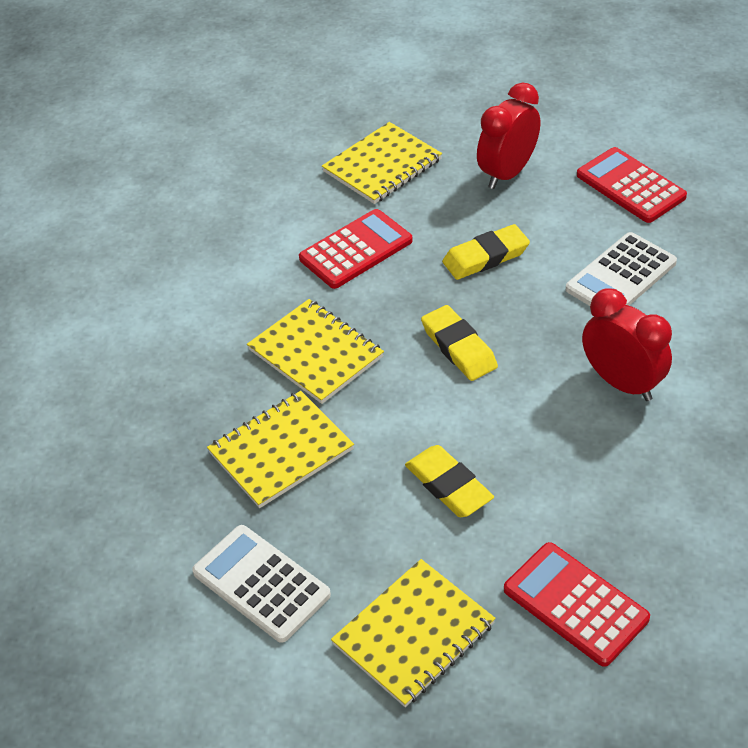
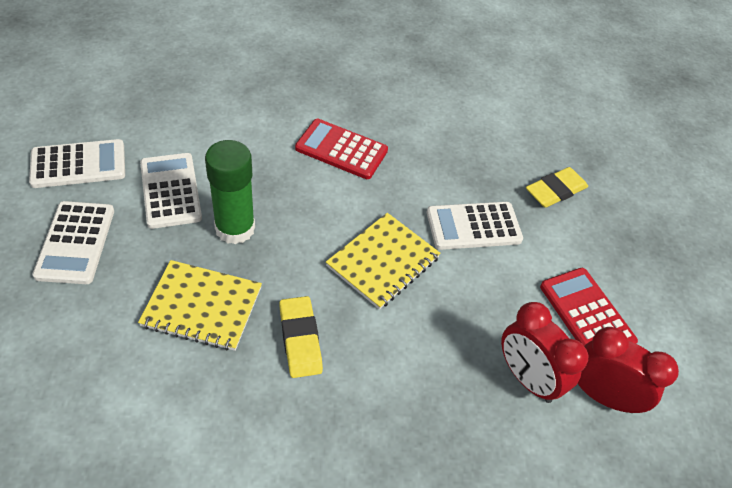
green glue stick: none = 0 -> [205,140,255,244] = 1
red calculator: [299,209,413,289] [504,542,650,667] [577,147,687,223] = 3 -> [295,119,388,179] [540,268,638,346] = 2
white calculator: [192,525,331,643] [566,232,677,306] = 2 -> [29,139,125,188] [32,201,114,284] [140,153,202,229] [427,202,523,250] = 4
yellow eraser: [405,445,494,517] [421,305,498,381] [442,224,530,280] = 3 -> [279,296,323,378] [526,167,588,208] = 2
yellow notebook: [207,391,354,508] [247,299,384,404] [322,122,442,204] [331,559,496,707] = 4 -> [138,260,262,351] [326,213,441,310] = 2

